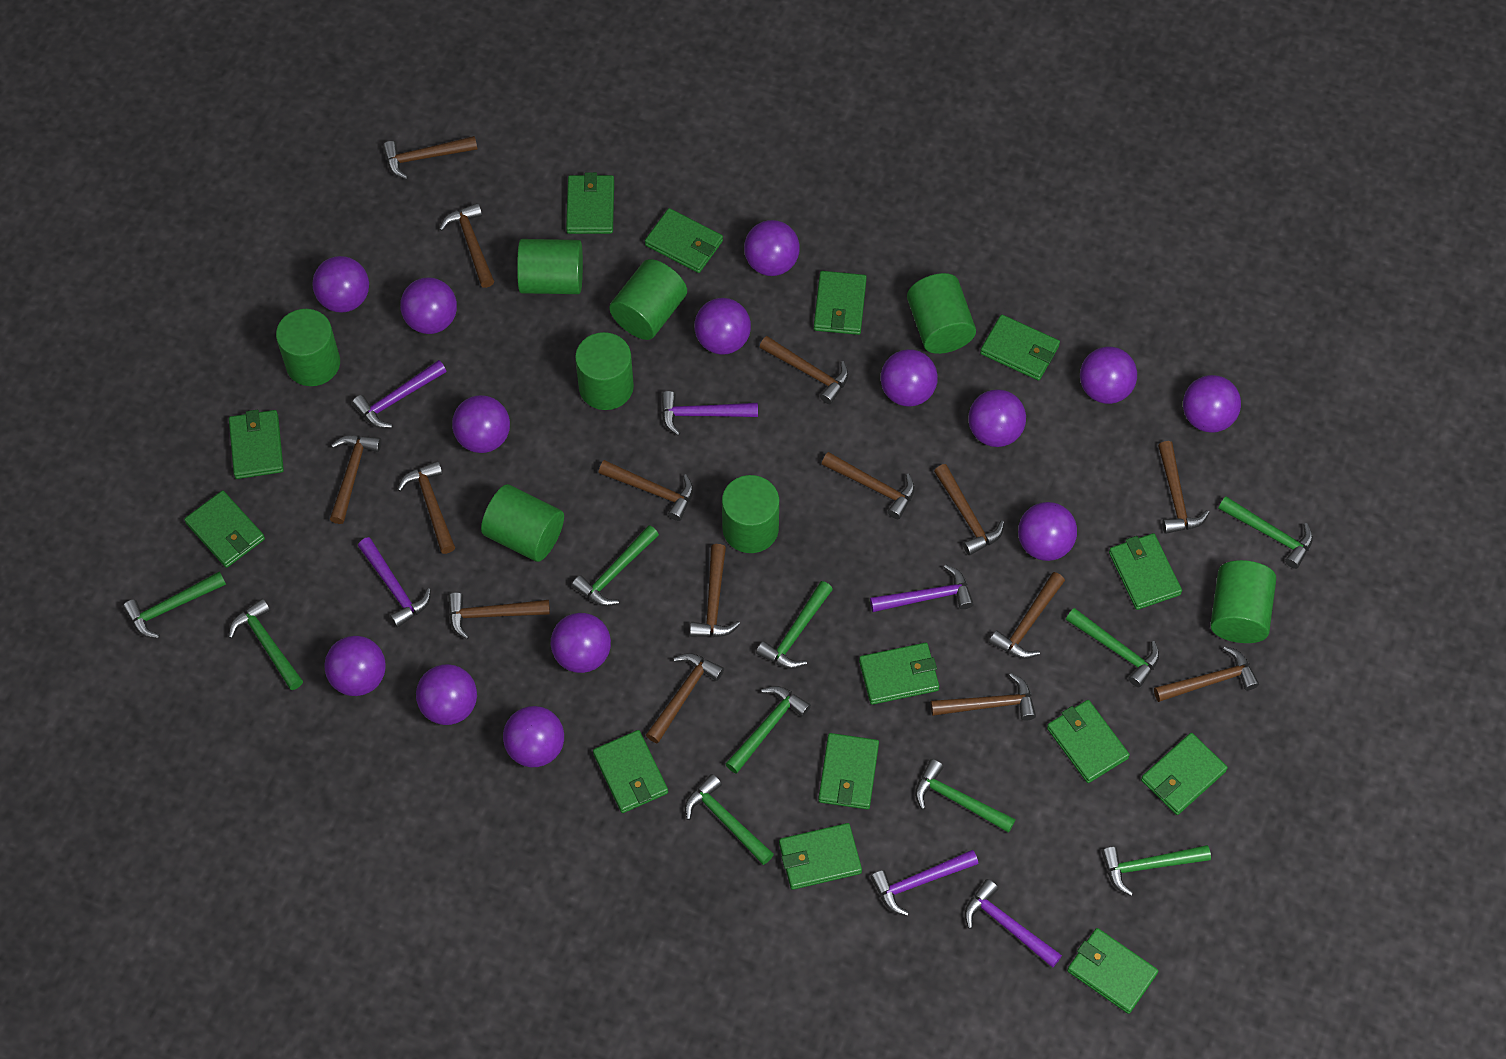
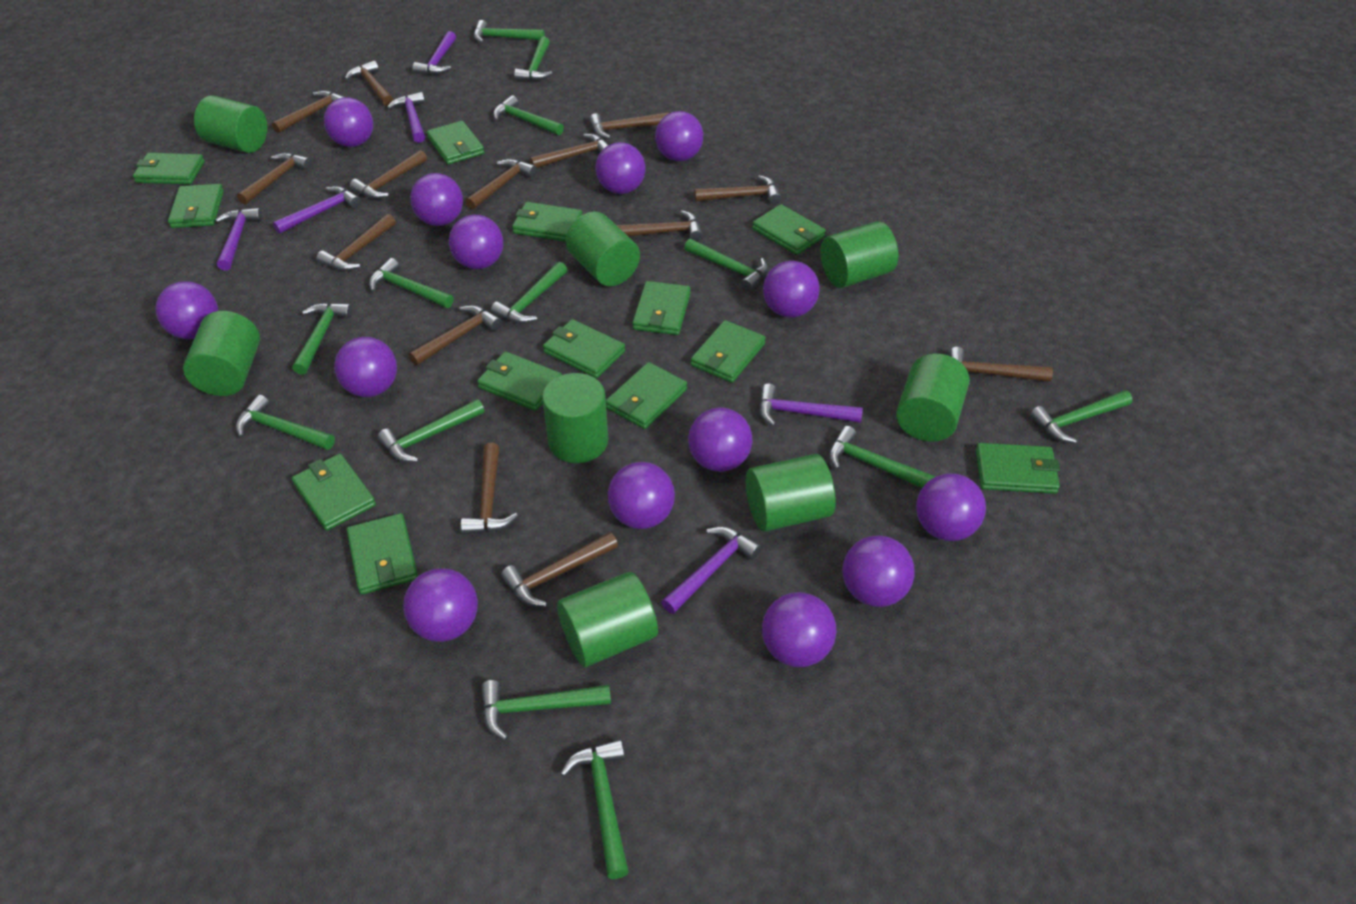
brown hammer: [330,435,382,524] [383,136,478,179] [397,461,455,554] [439,203,494,288] [448,592,550,639] [599,460,694,521] [646,653,724,744] [690,544,740,637] [760,336,849,404] [822,452,915,519] [931,673,1036,720] [934,464,1004,556] [989,572,1065,659] [1154,646,1259,702] [1158,441,1210,534] = 15 -> [237,152,312,205] [272,90,344,133] [316,214,396,271] [345,60,394,106] [350,150,427,199] [409,305,502,365] [461,443,518,535] [465,159,537,210] [501,532,618,607] [530,133,608,168] [589,112,669,139] [617,210,703,241] [694,175,781,204] [949,347,1053,387] = 14
green hammer: [123,571,226,638] [229,598,303,690] [572,525,659,606] [685,774,774,865] [726,686,811,774] [756,581,833,669] [915,759,1016,833] [1066,608,1160,687] [1101,845,1211,896] [1218,496,1313,569] = 10 -> [236,395,335,450] [292,302,352,375] [369,258,454,308] [378,399,484,462] [474,20,545,43] [481,680,611,740] [491,262,567,324] [493,95,564,135] [514,36,552,81] [560,739,629,879] [684,238,768,291] [829,426,935,488] [1030,390,1132,443] = 13
green wallet: [184,491,265,568] [229,410,284,479] [566,172,614,234] [593,730,668,813] [645,208,723,273] [779,823,862,890] [814,271,867,335] [818,733,879,809] [859,643,939,705] [980,314,1060,381] [1047,700,1130,783] [1067,928,1158,1014] [1109,533,1182,610] [1141,733,1228,815] = 14 -> [133,153,205,185] [168,184,224,228] [292,454,376,531] [347,513,418,595] [427,121,485,164] [477,351,562,411] [512,202,582,242] [543,319,625,378] [606,362,687,429] [632,281,691,335] [691,320,766,383] [752,204,826,255] [976,443,1060,494] = 13

